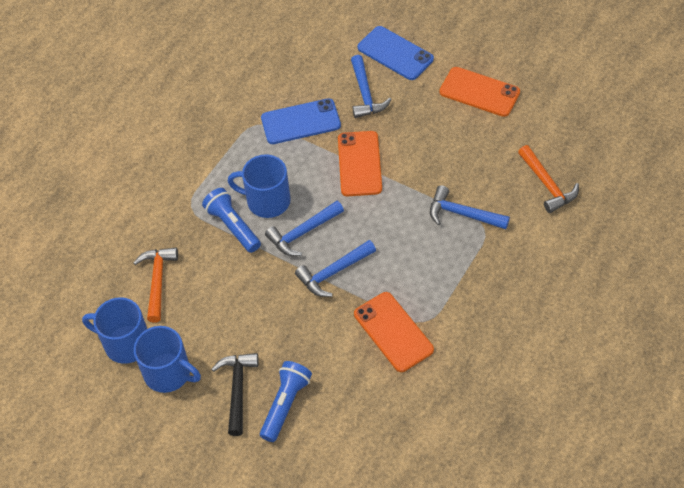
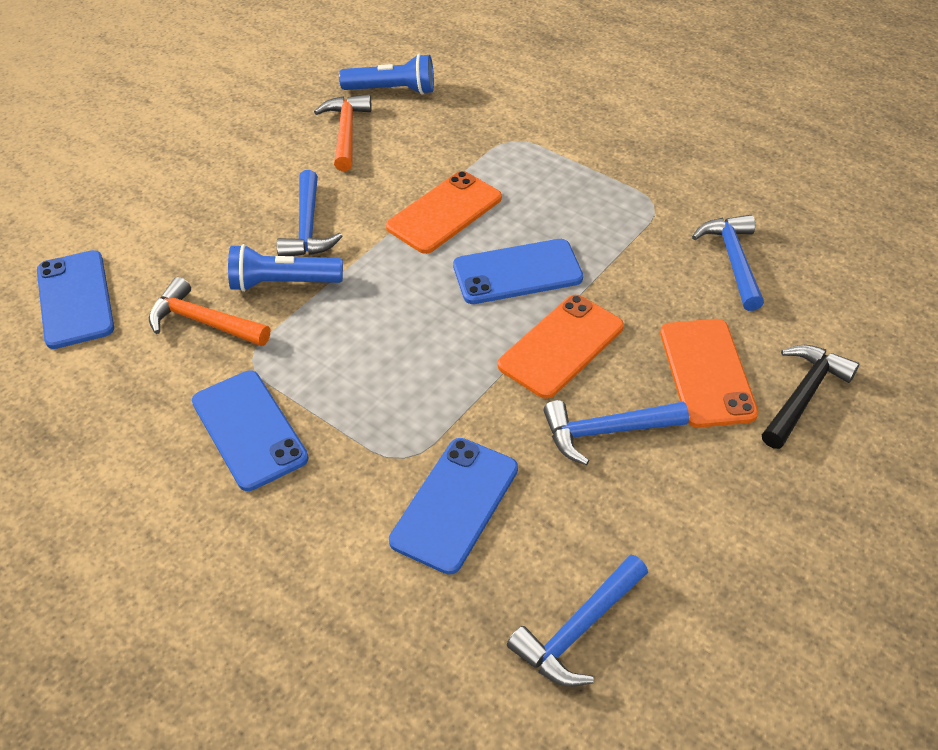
blue mug: [82,297,147,364] [134,326,201,393] [227,154,291,218] = 3 -> none = 0
blue phone: [261,98,341,144] [357,26,434,80] = 2 -> [37,250,114,349] [192,370,309,491] [389,438,518,575] [453,239,583,304] = 4

